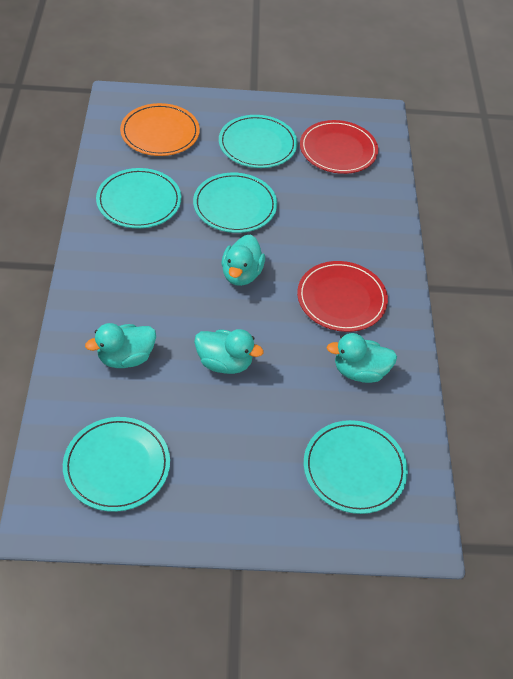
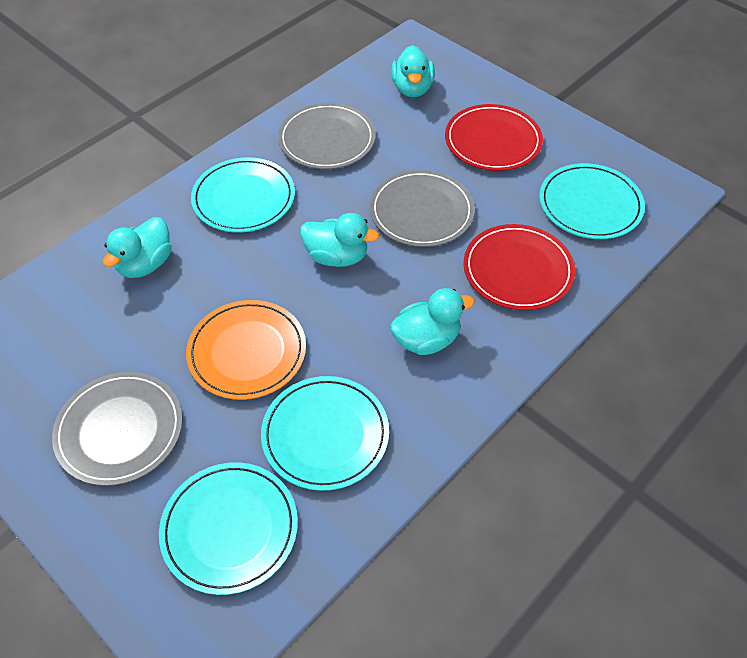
grey plate: none = 0 -> [52,372,182,486] [278,103,376,169] [370,170,475,247] = 3
turquoise plate: [63,417,170,512] [96,168,181,228] [193,173,277,233] [219,115,298,168] [304,420,408,514] = 5 -> [159,462,298,595] [191,157,295,233] [261,376,389,491] [539,163,645,239] = 4

